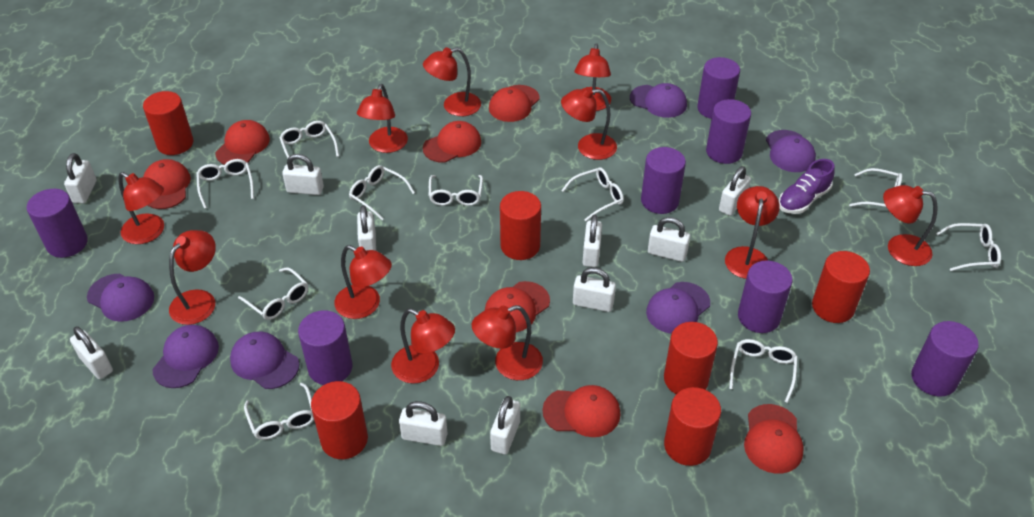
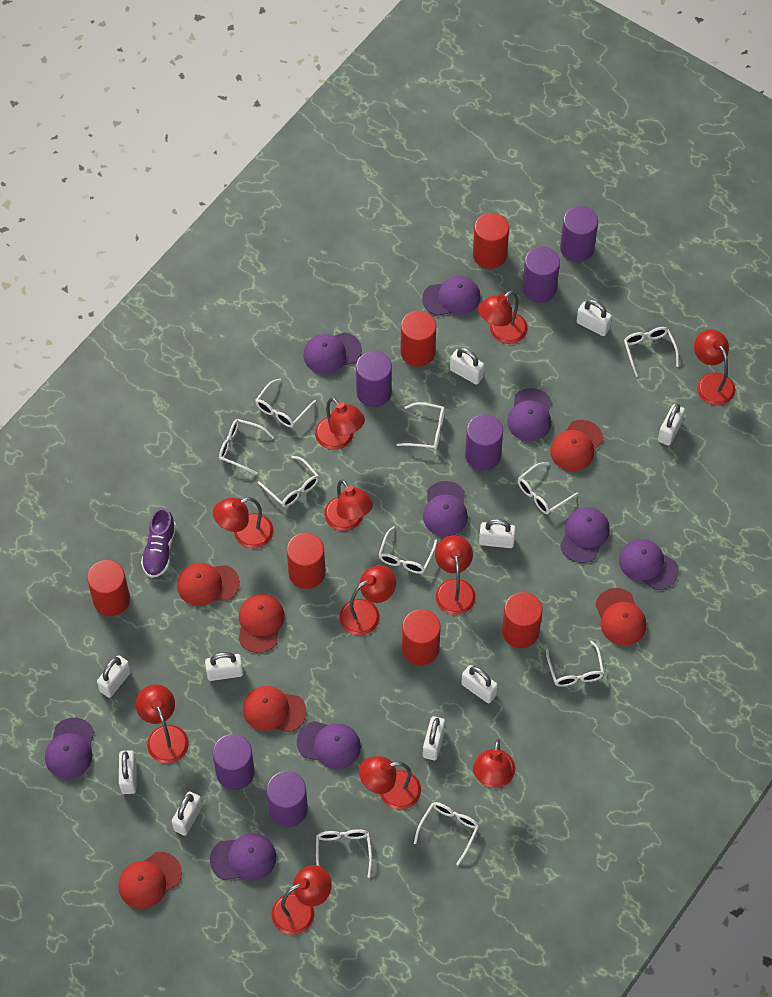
purple cap: [87,274,154,322] [152,325,219,388] [230,332,299,389] [630,83,687,118] [646,282,710,334] [766,130,816,172] = 6 -> [45,717,94,779] [210,833,276,881] [297,721,361,769] [303,332,362,374] [422,276,481,316] [423,481,468,537] [507,388,551,441] [560,507,610,563] [619,539,679,590] = 9
purple cylinder: [27,189,88,258] [298,310,352,385] [641,147,686,214] [697,57,740,119] [706,99,751,164] [738,261,792,333] [911,321,979,397] = 7 -> [213,734,255,790] [267,771,308,827] [356,351,392,407] [465,414,503,471] [522,246,560,303] [560,206,598,262] = 6
red cap: [143,159,191,209] [215,120,270,165] [423,121,481,163] [485,281,550,332] [489,85,540,122] [542,385,621,437] [744,404,804,474] = 7 -> [118,852,182,909] [177,563,240,606] [238,594,285,653] [243,686,307,732] [550,420,603,471] [595,588,646,646] = 6

